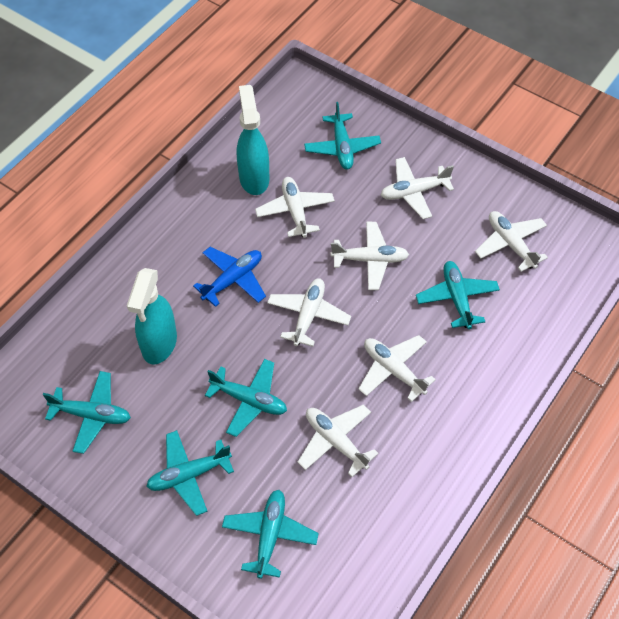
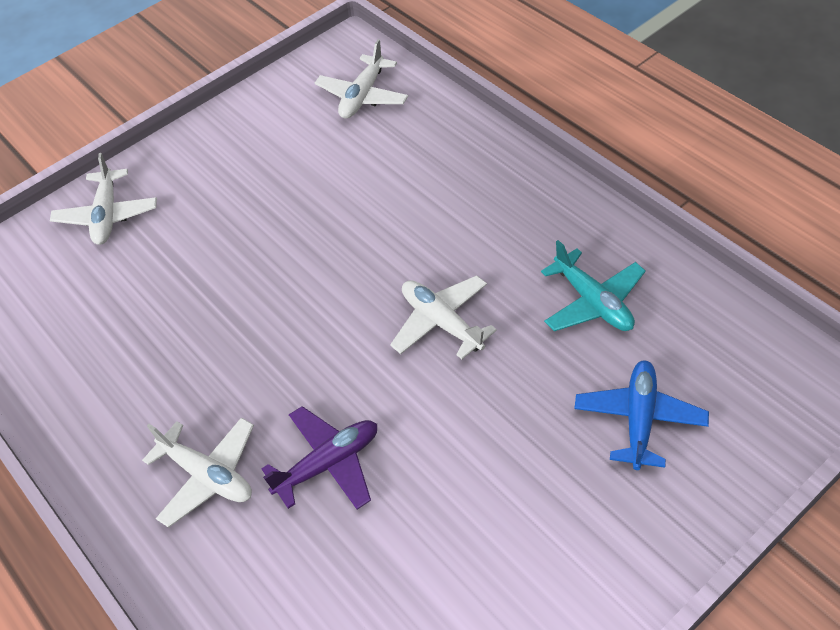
purple plane: none = 0 -> [261,406,377,509] = 1
turquoise plane: [43,371,131,454] [146,430,234,516] [205,359,287,437] [222,490,319,579] [304,102,381,170] [416,261,500,329] = 6 -> [541,240,646,331] = 1
turquoise spray bottle: [127,268,177,364] [237,85,269,195] = 2 -> none = 0
white plane: [255,177,335,238] [267,278,351,347] [298,405,379,477] [330,222,409,290] [358,335,436,402] [381,157,454,219] [475,211,548,272] = 7 -> [50,153,157,245] [142,417,254,528] [315,39,408,119] [390,275,497,359] = 4

